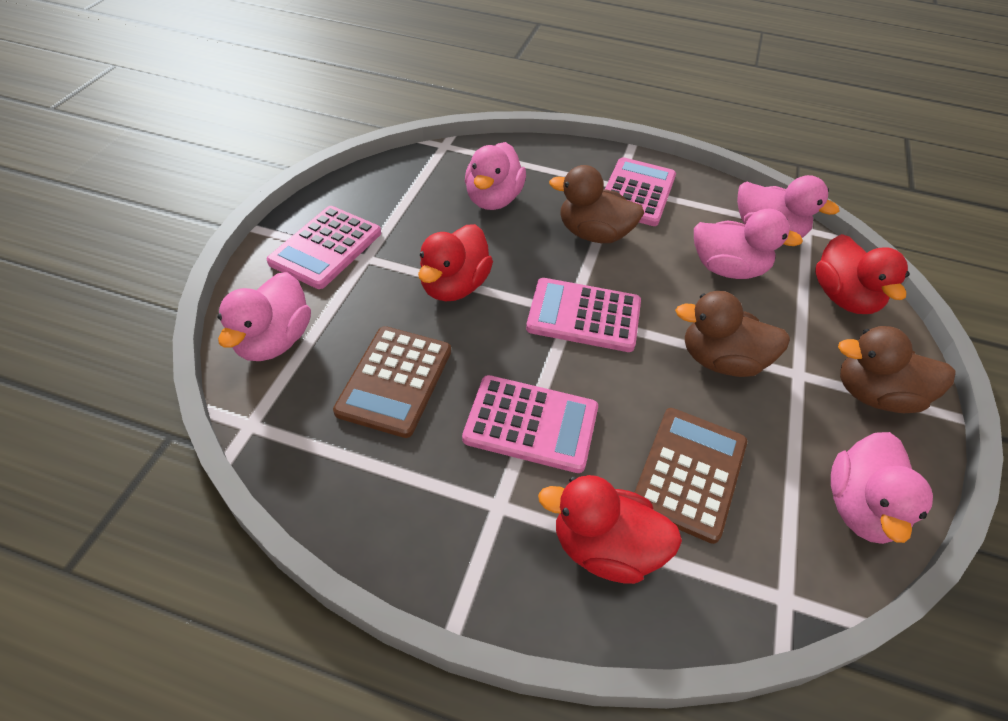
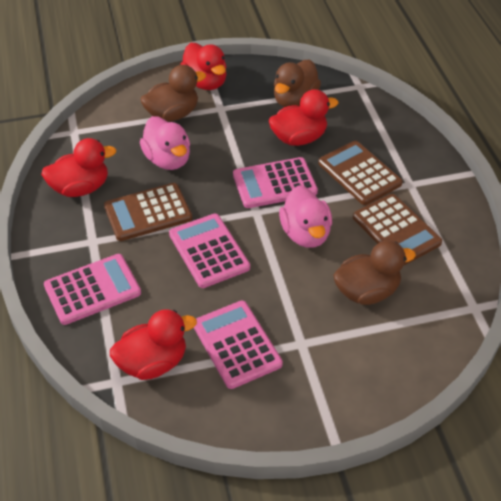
brown calculator: [333,326,451,438] [634,408,747,544] = 2 -> [104,183,192,241] [318,141,403,205] [353,194,442,265] = 3
pink duck: [217,272,311,361] [465,142,526,210] [694,209,803,279] [737,175,840,238] [831,432,933,544] = 5 -> [140,116,190,170] [279,185,332,248] = 2
red duck: [418,224,493,301] [538,475,682,584] [815,234,909,314] = 3 -> [41,138,116,197] [110,309,197,380] [180,43,227,90] [269,89,339,146] = 4

